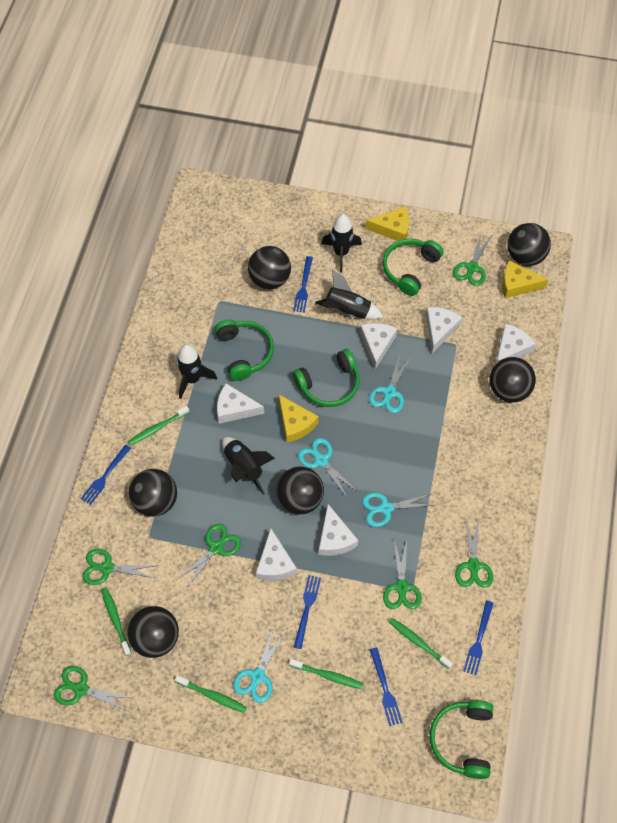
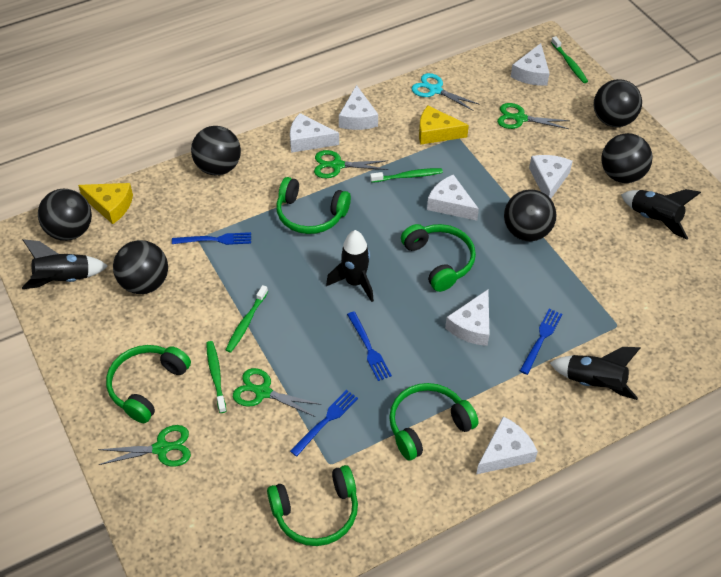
blue fork: [81,444,131,505] [293,256,313,313] [294,575,321,649] [370,647,403,726] [463,600,494,675] = 5 -> [172,232,251,245] [290,390,358,457] [347,311,392,381] [520,309,562,375] = 4
green headphones: [215,320,274,381] [293,349,360,407] [383,239,443,296] [430,700,493,779] = 4 -> [106,345,191,423] [267,465,358,546] [276,177,351,234] [389,383,479,460] [401,224,476,292] = 5
green scissors: [54,666,132,711] [82,549,158,585] [177,524,241,589] [383,541,421,609] [453,233,492,286] [455,518,493,588] = 6 -> [98,425,191,467] [233,368,322,417] [314,150,388,178] [497,103,570,129] = 4
green toothbrush: [101,587,132,656] [128,406,189,446] [175,675,247,713] [289,659,363,689] [389,618,453,669] = 5 -> [206,341,226,413] [226,285,268,353] [370,168,443,183] [551,36,588,83] = 4
turquoise scissors: [233,628,286,703] [298,438,358,499] [362,493,433,527] [369,353,411,413] = 4 -> [411,73,480,111] = 1
white cheese: [217,383,264,424] [256,529,297,581] [319,504,358,556] [360,323,397,370] [426,307,462,353] [495,323,536,365] = 6 -> [290,113,339,153] [339,85,378,130] [427,174,479,221] [445,290,490,346] [476,416,538,475] [511,43,550,86] [529,155,573,199] = 7
yellow cheese: [279,395,319,442] [366,206,409,241] [502,260,549,298] = 3 -> [78,183,133,224] [419,106,469,145] = 2

